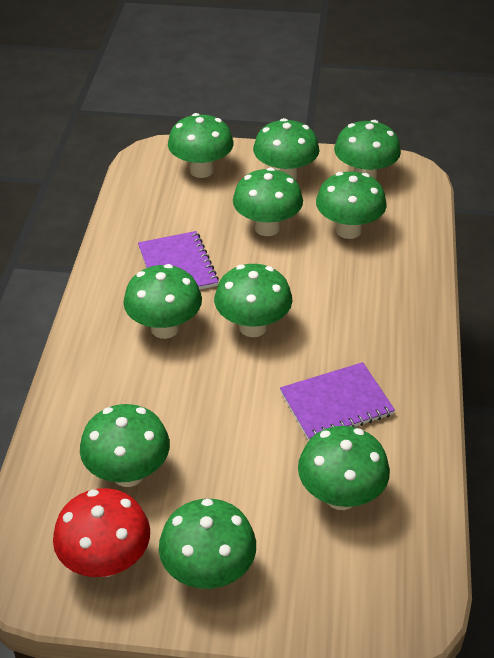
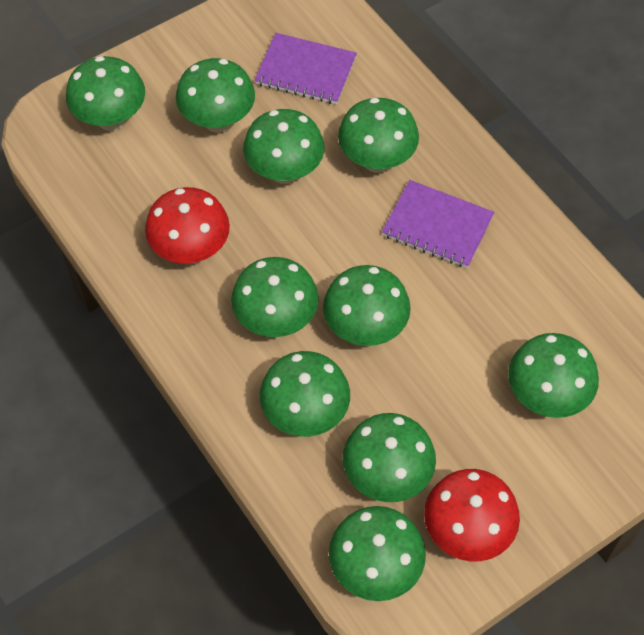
red mushroom: [53,488,150,577] = 1 -> [145,187,230,264] [424,469,520,561] = 2

